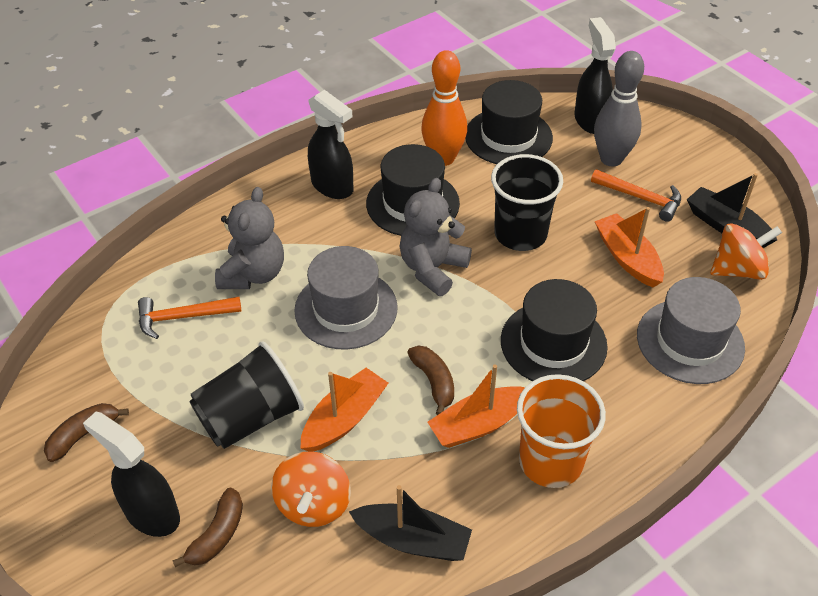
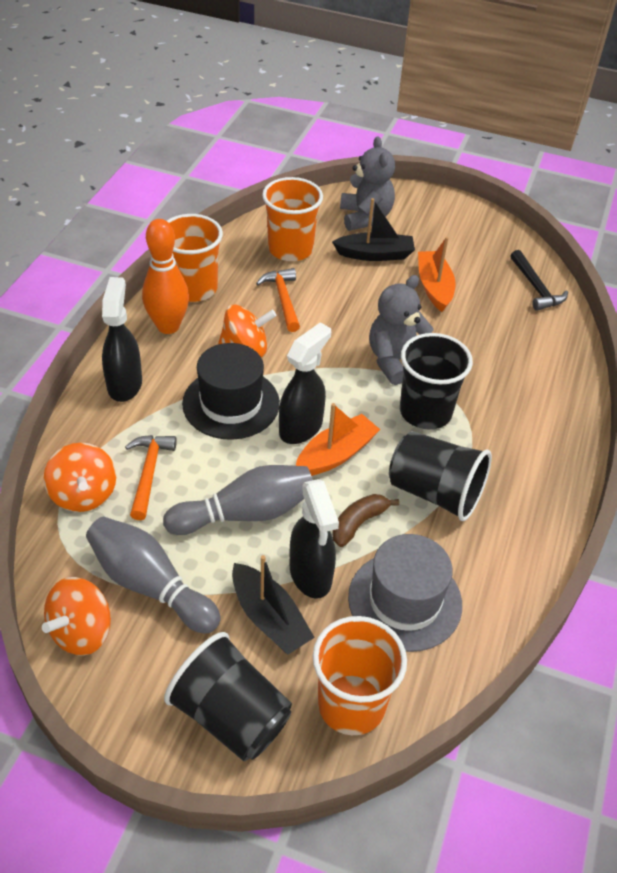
black cup: [190,341,304,449] [491,154,563,251] = 2 -> [164,632,292,761] [389,431,492,521] [400,333,473,429] = 3
black hammer: none = 0 -> [511,250,568,311] = 1
black hat: [366,144,460,236] [465,80,553,164] [501,279,608,381] = 3 -> [182,343,280,440] = 1
brown banana: [44,403,129,462] [172,488,243,567] [407,346,454,415] = 3 -> [332,494,399,547] = 1
grey bowling pin: [594,51,644,166] = 1 -> [86,517,221,634] [163,465,313,535] = 2
grey hat: [294,246,398,349] [637,277,745,384] = 2 -> [348,534,462,652] = 1
orange boat: [300,368,388,452] [427,364,525,448] [594,207,664,287] = 3 -> [296,403,380,476] [418,237,456,312] = 2
orange cup: [517,374,606,488] = 1 -> [167,214,223,302] [262,177,323,261] [313,616,407,735] = 3
orange spinning top: [271,451,351,527] [710,223,782,280] = 2 -> [42,577,111,656] [44,443,116,512] [218,304,277,357] = 3

